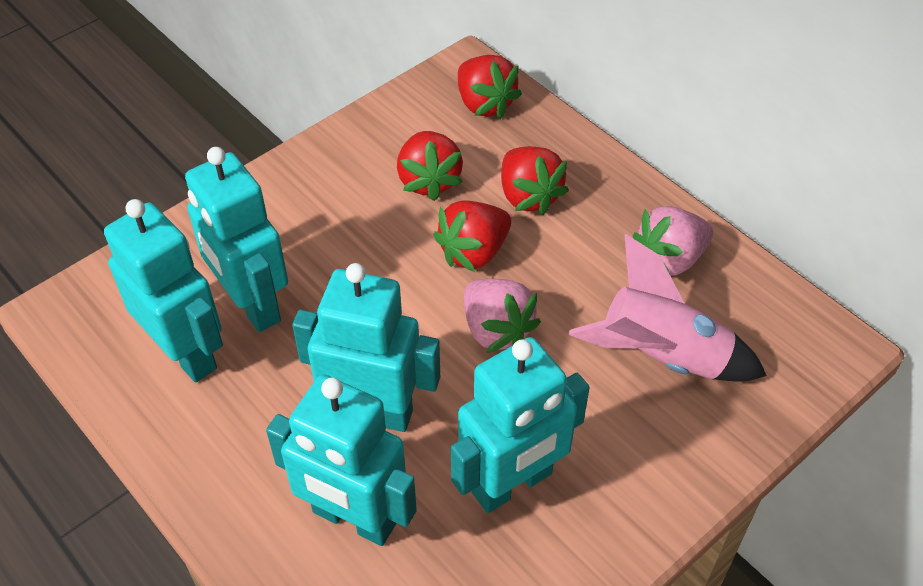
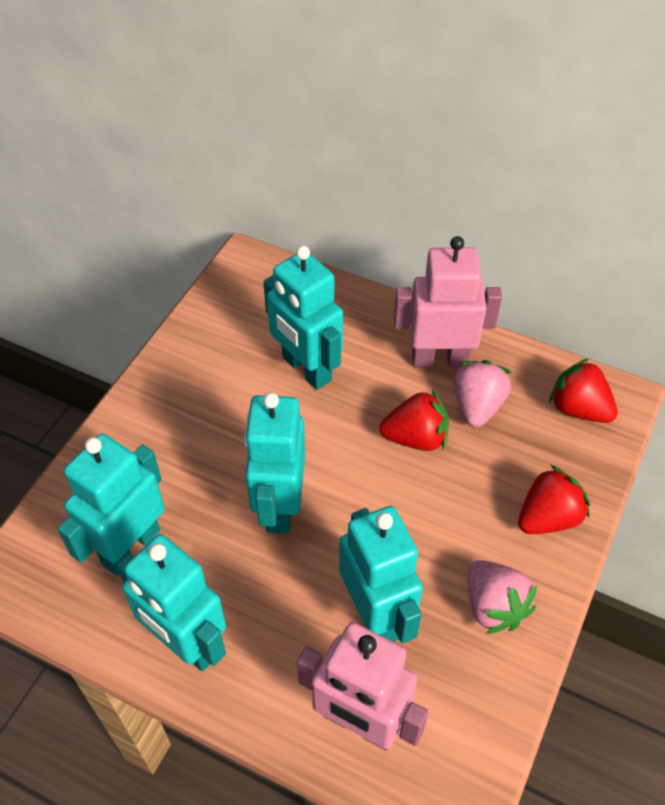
pink robot: none = 0 -> [297,622,428,751] [394,236,502,367] = 2
pink rocket: [568,234,767,382] = 1 -> none = 0
red strawberry: [397,131,463,201] [433,200,511,272] [458,55,522,119] [501,146,569,215] = 4 -> [379,390,449,451] [518,465,590,534] [549,358,618,423] = 3

